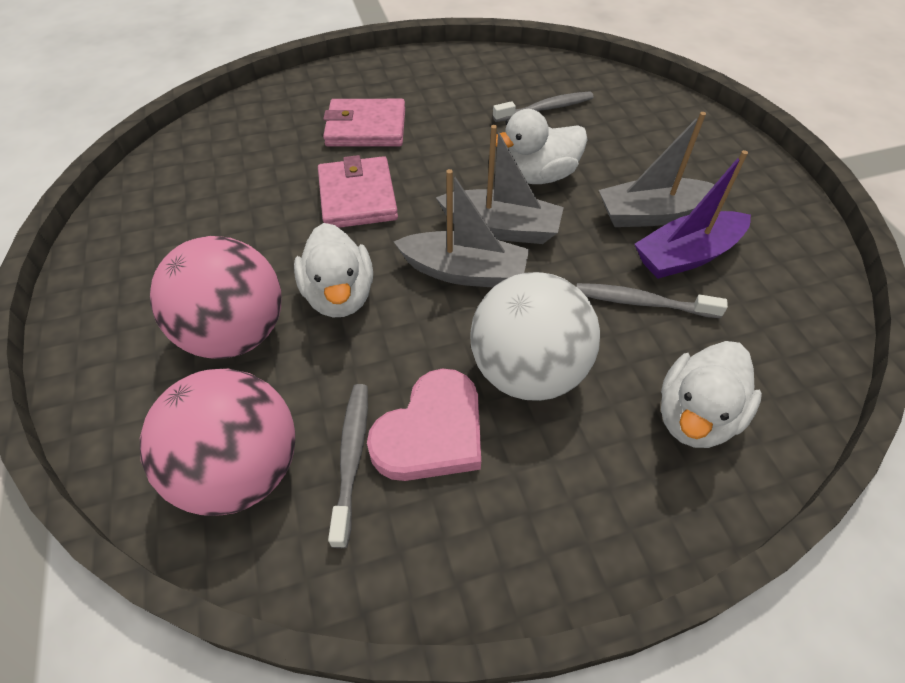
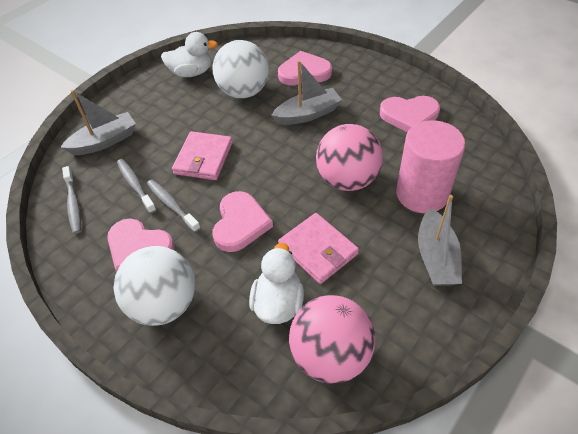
pink cylinder: none = 0 -> [396,120,465,213] = 1
pink heart: [367,369,481,481] = 1 -> [107,218,174,272] [213,191,273,252] [278,51,332,85] [380,96,440,132] = 4
purple boat: [635,150,751,279] = 1 -> none = 0
white ball: [470,272,600,401] = 1 -> [113,246,195,326] [212,40,269,98] = 2
white duck: [294,223,373,317] [496,109,588,184] [661,341,762,448] = 3 -> [161,32,218,77] [249,243,304,324] = 2

